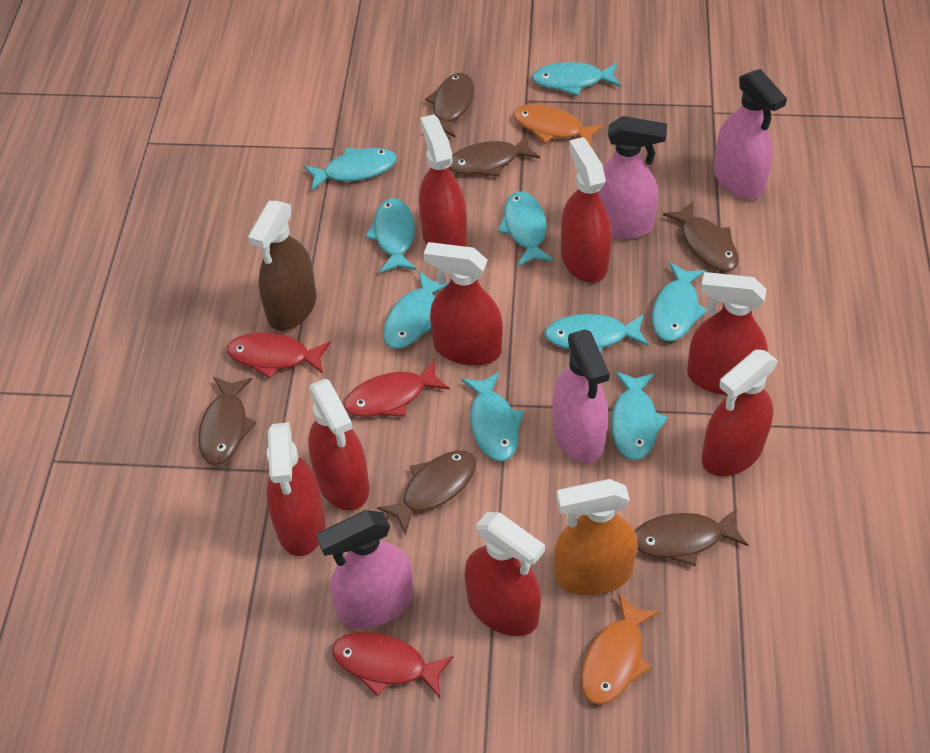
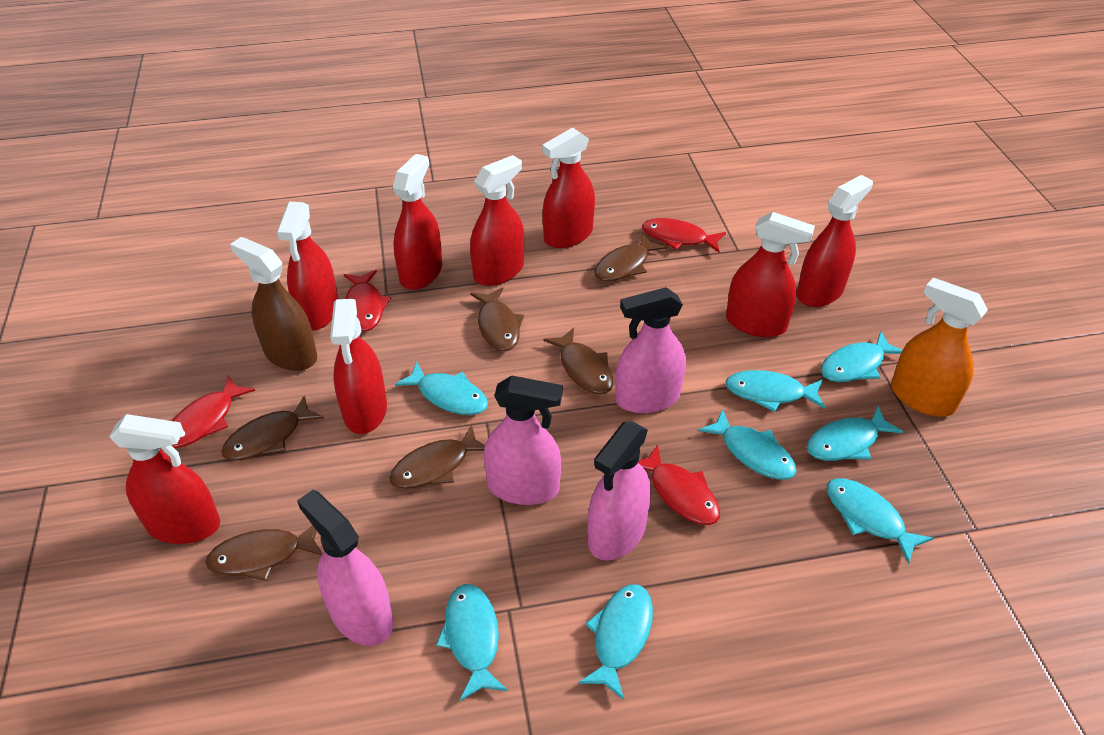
orange fish: [513,104,604,146] [581,594,660,705] = 2 -> none = 0
red fish: [227,332,331,379] [332,632,454,698] [344,360,450,417] = 3 -> [172,375,255,448] [344,270,391,331] [638,444,720,525] [642,218,726,252] = 4
turquoise fish: [304,148,397,191] [365,198,416,273] [383,271,450,349] [461,372,524,461] [497,191,554,267] [532,62,621,96] [544,314,649,353] [611,371,668,460] [652,262,708,341] = 9 -> [395,362,488,415] [436,584,508,701] [578,584,653,700] [698,409,797,480] [725,370,825,412] [807,406,904,461] [821,331,903,382] [826,478,933,564] = 8

